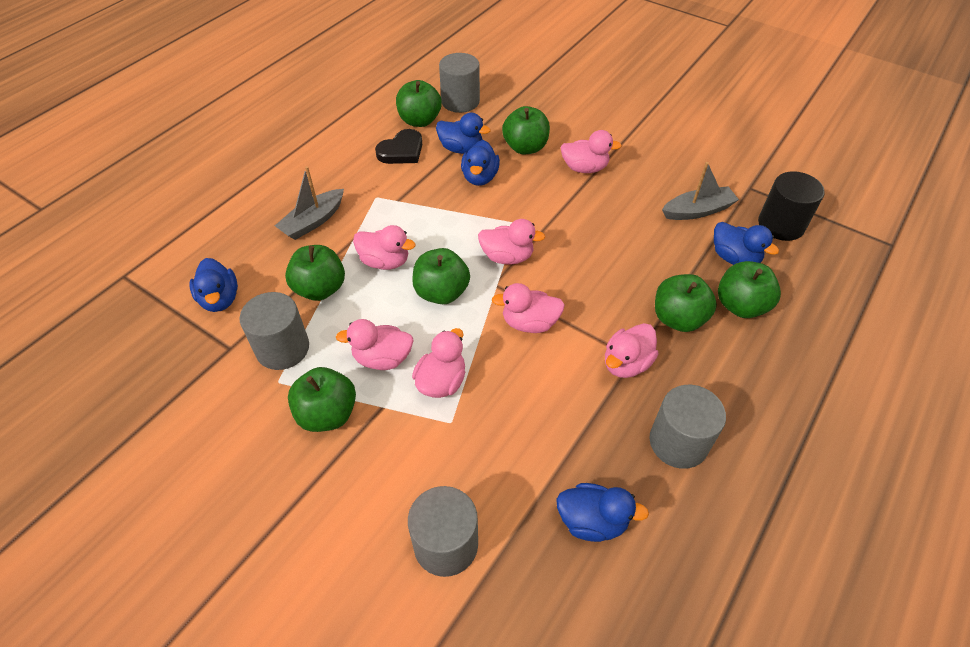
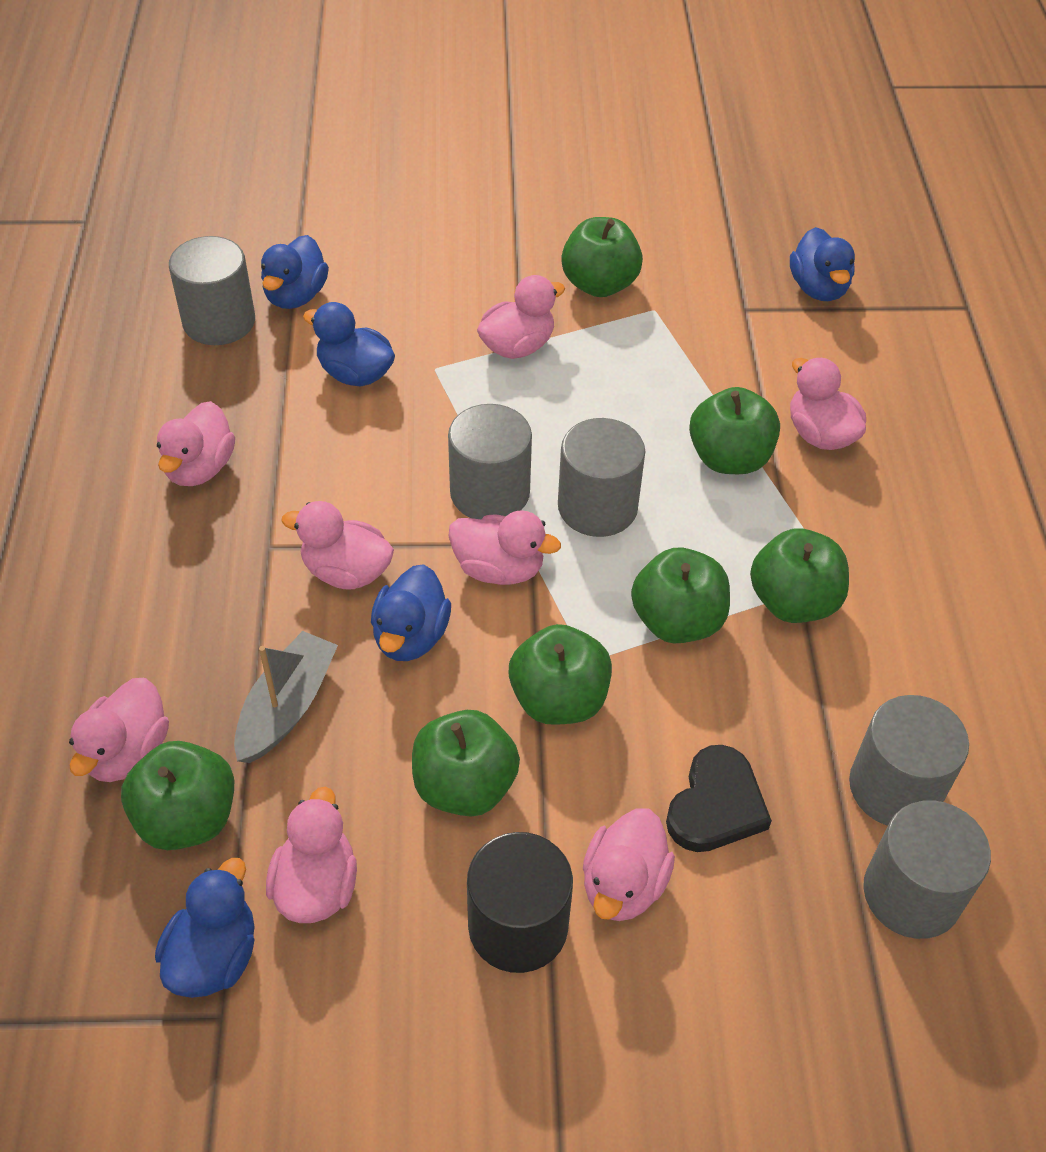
grey boat: [275,166,344,240] [662,162,739,220] = 2 -> [234,631,338,763] = 1
grey cylinder: [239,292,309,370] [408,486,478,577] [439,53,480,113] [650,385,726,469] = 4 -> [169,236,255,345] [448,404,532,519] [558,418,645,537] [849,695,969,826] [863,800,991,939] = 5
pink duck: [336,319,414,370] [353,225,416,270] [412,328,465,398] [478,219,545,265] [492,283,565,333] [560,130,622,173] [605,323,658,378] = 7 -> [69,678,169,782] [157,401,235,486] [266,787,357,923] [281,501,394,589] [449,510,561,585] [477,275,565,359] [583,808,675,921] [790,358,866,450] = 8

